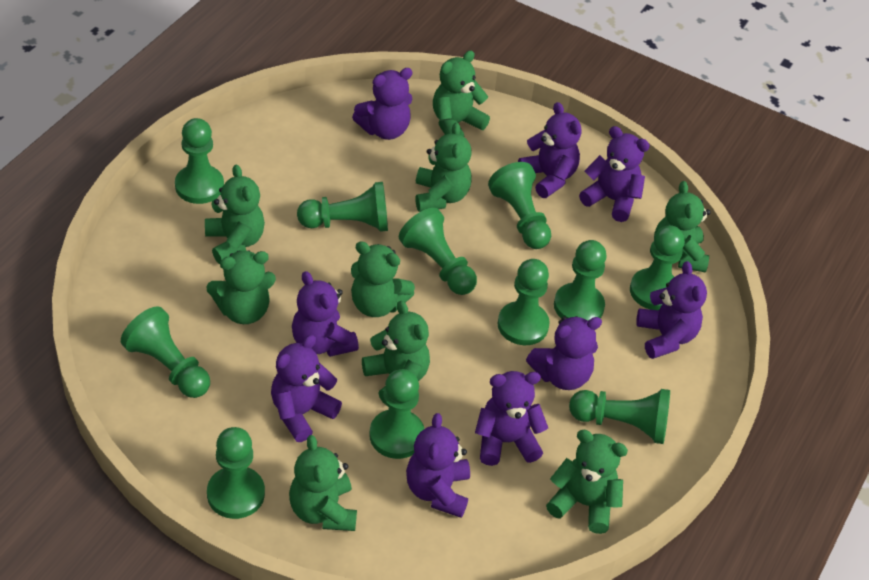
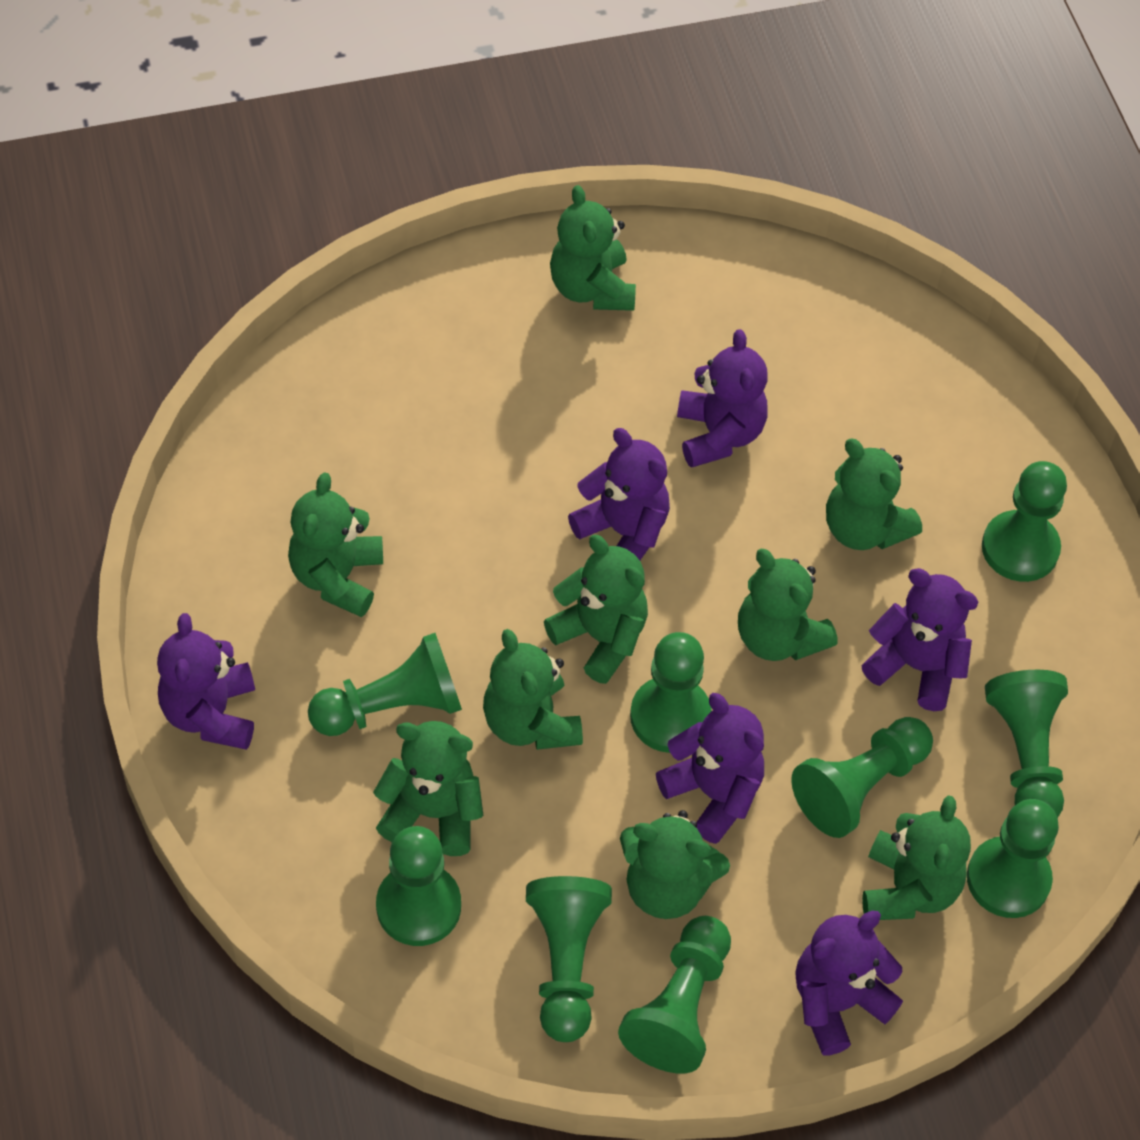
green pawn: [121,306,210,398] [175,118,224,204] [207,427,265,519] [297,182,388,232] [369,369,425,459] [399,208,477,295] [488,162,551,249] [497,259,550,345] [554,240,607,321] [569,389,670,444] [630,225,685,310] = 11 -> [308,633,462,736] [376,826,461,946] [526,876,612,1042] [618,916,731,1073] [630,632,712,753] [791,717,933,838] [967,799,1059,918] [982,461,1067,582] [985,670,1068,818] = 9
purple teddy bear: [271,335,342,442] [292,271,359,357] [352,68,413,140] [406,413,470,518] [475,371,548,466] [518,102,581,198] [526,316,602,390] [579,126,650,222] [636,261,707,359] = 9 -> [157,613,255,750] [568,428,670,560] [656,693,764,844] [677,329,768,468] [795,911,903,1056] [861,568,978,711] = 6

